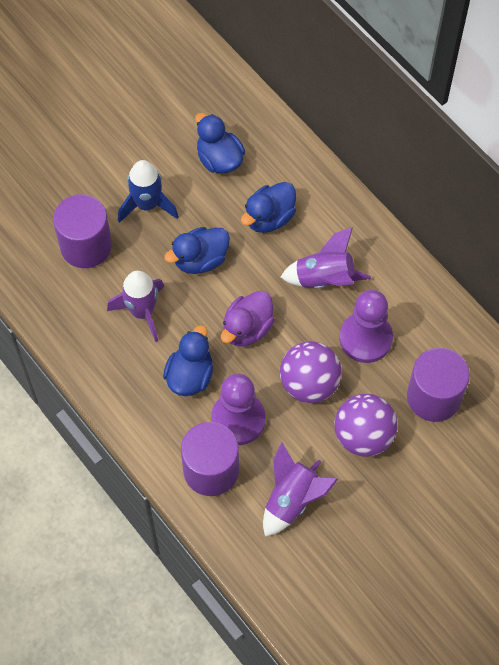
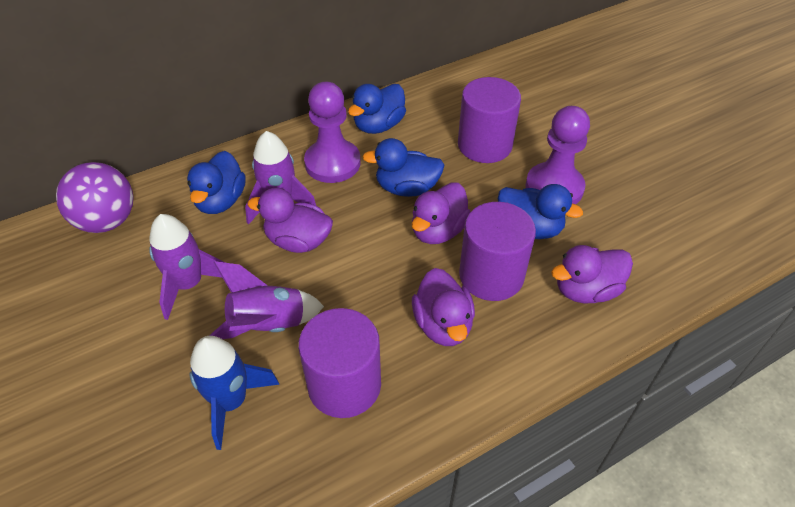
purple ball: [280,341,342,403] [335,393,397,457] = 2 -> [56,162,134,233] = 1
purple duck: [221,291,275,347] = 1 -> [247,188,333,253] [412,182,470,244] [412,268,475,346] [551,245,633,303] = 4

